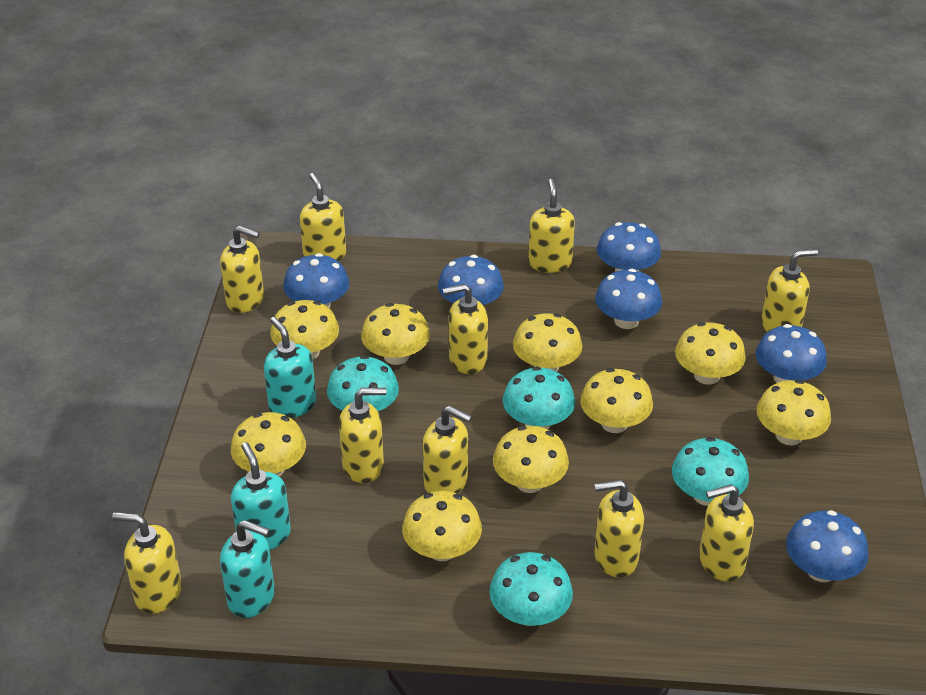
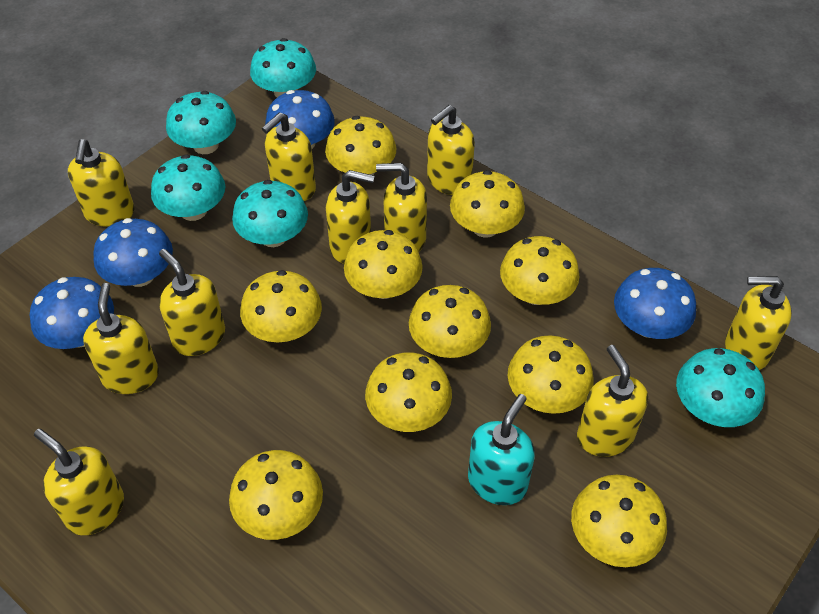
blue mushroom: [283,253,349,308] [438,255,504,305] [595,269,662,329] [597,222,661,272] [756,324,827,383] [786,510,869,582] = 6 -> [30,277,114,349] [93,218,173,287] [265,90,335,149] [614,268,696,339] = 4
turquoise mushroom: [327,355,399,411] [489,552,573,626] [503,367,575,429] [672,437,749,506] = 4 -> [151,154,225,221] [166,91,236,154] [232,180,308,247] [250,38,316,97] [676,348,765,427] = 5
turquoise soap dispenser: [220,520,275,618] [231,442,291,550] [264,317,316,418] = 3 -> [468,394,535,505] = 1
yellow mushroom: [231,412,306,476] [270,300,339,359] [361,303,430,365] [402,491,482,561] [493,426,569,493] [513,313,582,372] [580,368,653,433] [675,322,746,385] [757,380,831,445] = 9 -> [229,450,323,540] [240,270,322,343] [325,116,396,175] [344,230,423,299] [365,352,452,432] [409,285,491,358] [450,170,525,238] [500,236,580,305] [508,335,594,414] [571,475,667,567] = 10

